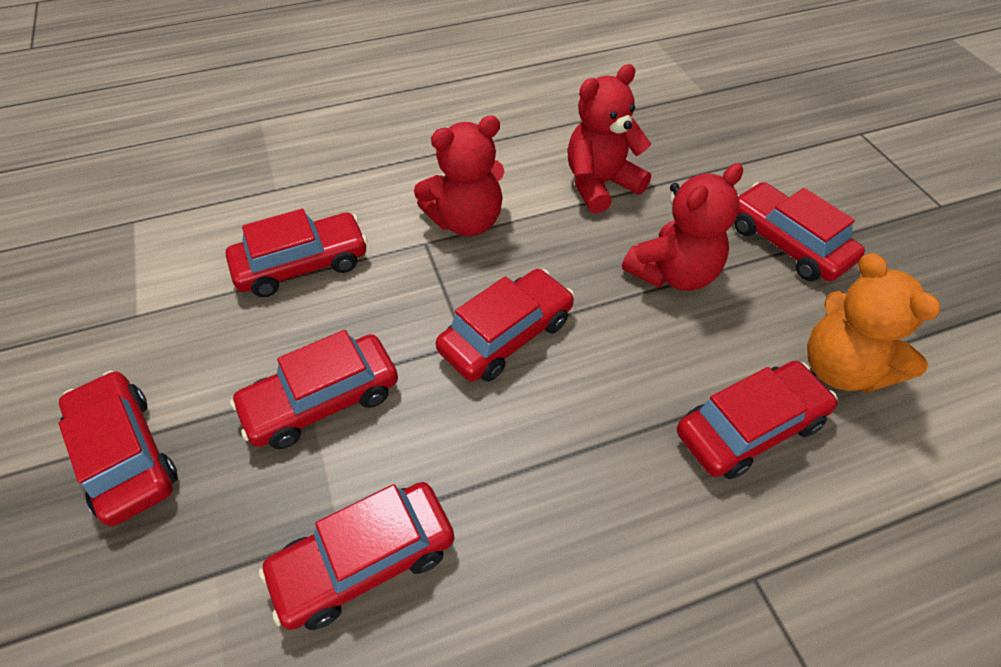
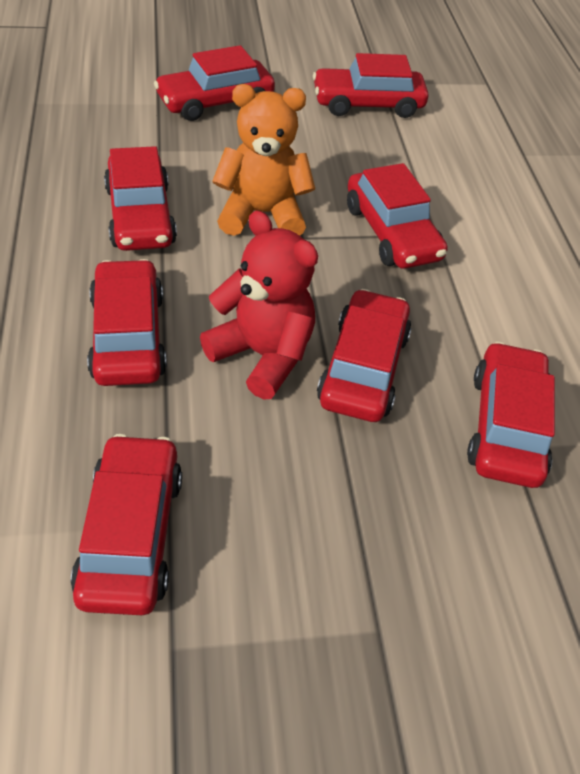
red car: [58,371,178,526] [226,209,368,297] [230,330,398,449] [259,482,455,630] [436,269,574,382] [677,361,838,479] [734,182,865,281] = 7 -> [71,434,182,615] [87,259,167,386] [104,146,177,251] [154,45,275,121] [313,53,429,118] [317,289,412,422] [347,163,448,269] [467,342,555,488] = 8
red teddy bear: [414,115,505,236] [567,64,651,214] [622,163,743,291] = 3 -> [200,210,318,399] = 1

